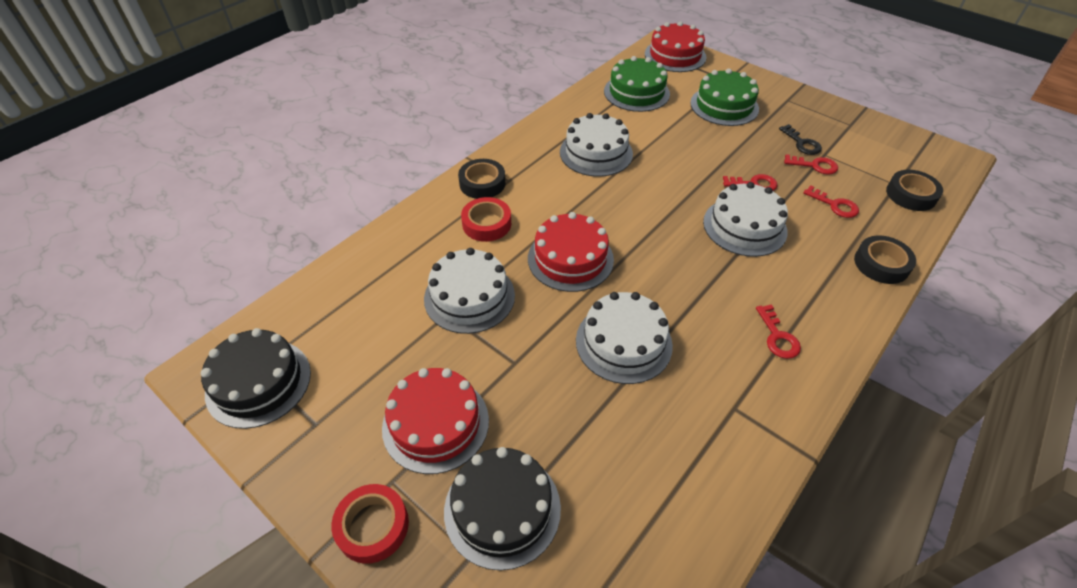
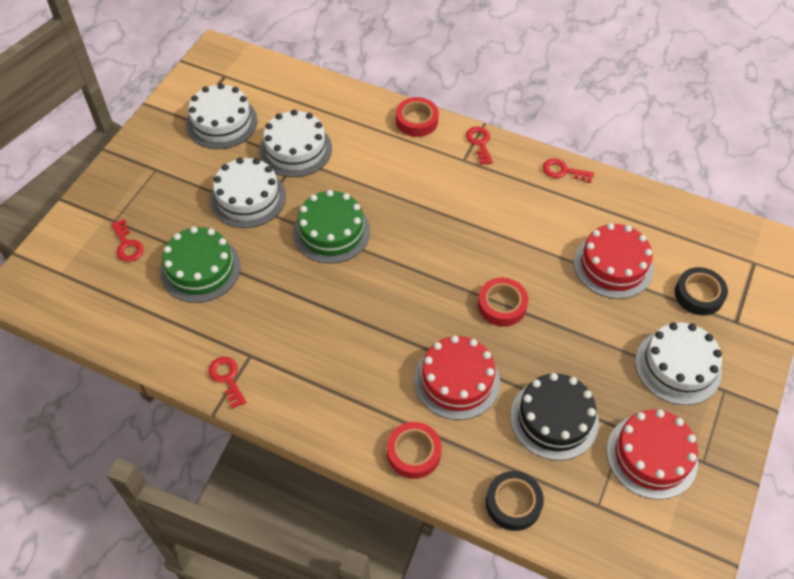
black cake: [201,328,311,429] [444,447,561,571] = 2 -> [510,373,599,460] = 1
black key: [779,124,822,155] = 1 -> none = 0
black tape: [458,159,506,199] [854,236,916,284] [886,170,943,211] = 3 -> [486,471,544,531] [675,267,728,316] = 2
red tape: [331,484,409,564] [461,197,511,242] = 2 -> [387,422,442,479] [396,97,439,137] [478,278,528,327] = 3

